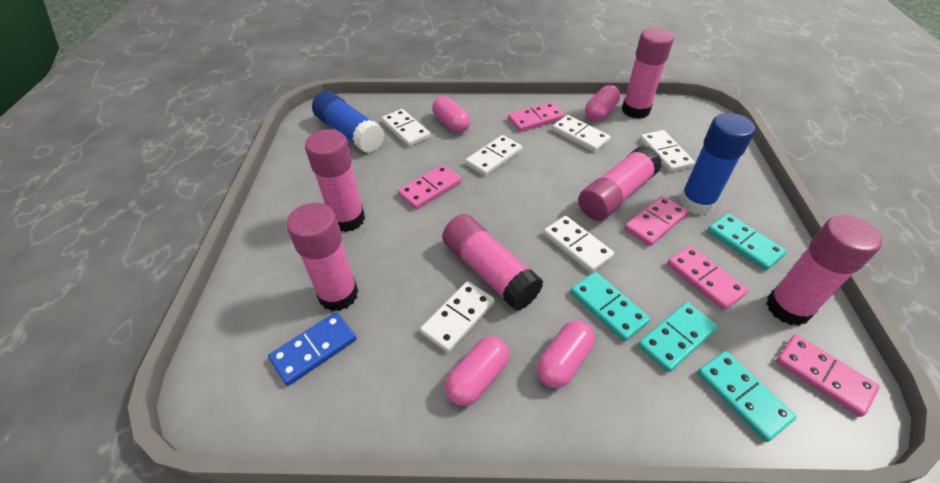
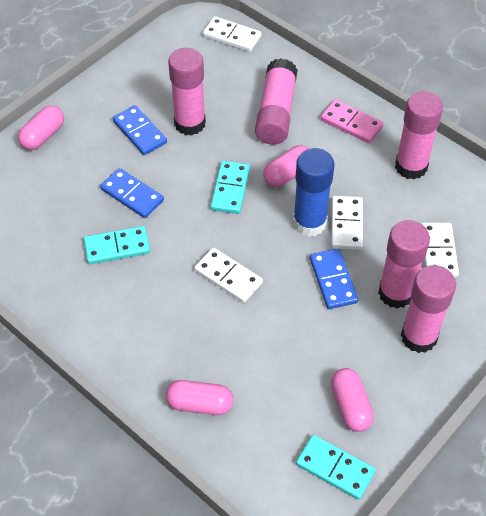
blue domino: [268,312,357,386] = 1 -> [100,168,164,218] [112,105,167,155] [310,248,358,309] = 3
blue glue stick: [312,91,385,153] [679,113,755,215] = 2 -> [293,148,334,237] = 1
pink domino: [398,165,461,209] [508,102,564,132] [624,195,688,246] [667,246,748,310] [776,334,880,417] = 5 -> [321,99,384,143] = 1
pink glue stick: [286,203,358,311] [305,129,365,232] [442,214,543,311] [578,145,662,221] [622,28,674,119] [766,215,882,326] = 6 -> [168,48,206,136] [255,58,298,145] [378,220,430,309] [395,91,443,180] [401,265,456,353] = 5
turquoise domino: [570,272,650,342] [638,302,718,373] [697,351,796,442] [707,213,787,271] = 4 -> [84,226,150,264] [210,161,250,214] [296,435,376,500] = 3
white domino: [381,109,430,147] [420,281,495,353] [465,135,522,176] [543,216,614,273] [552,115,611,152] [640,130,695,172] = 6 -> [194,248,263,303] [203,16,261,52] [331,196,363,250] [421,223,459,278] = 4

